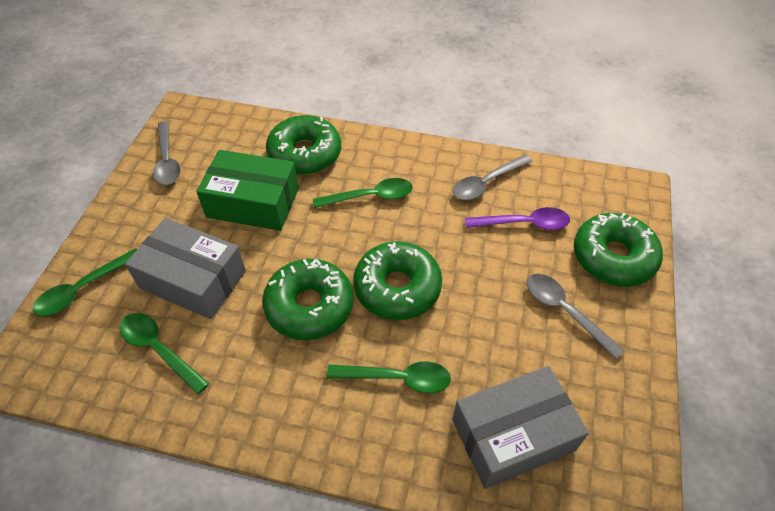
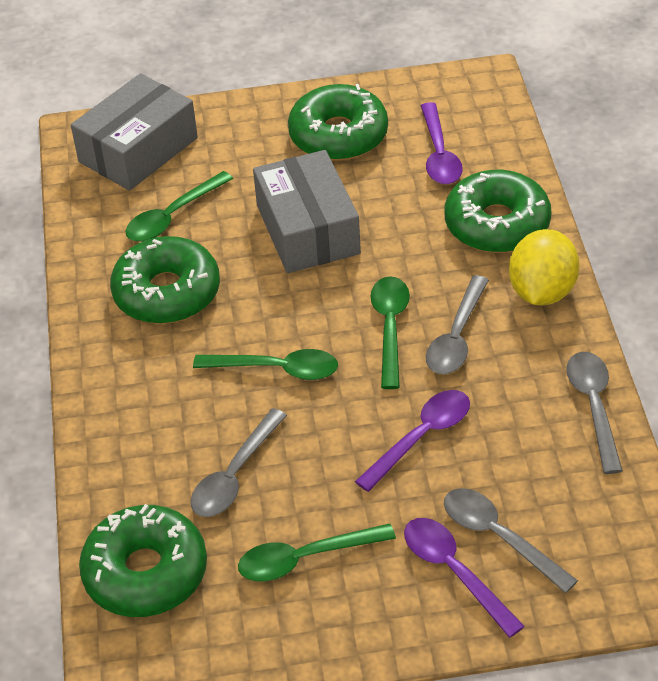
green box: [196,150,299,231] = 1 -> none = 0
grey spoon: [153,121,181,185] [453,154,532,200] [527,274,624,359] = 3 -> [191,408,287,517] [426,275,489,374] [444,488,578,593] [566,352,623,474] = 4
purple spoon: [465,207,570,230] = 1 -> [355,390,470,492] [404,518,525,638] [421,102,463,184] = 3
yellow lemon: none = 0 -> [509,229,580,306] = 1

